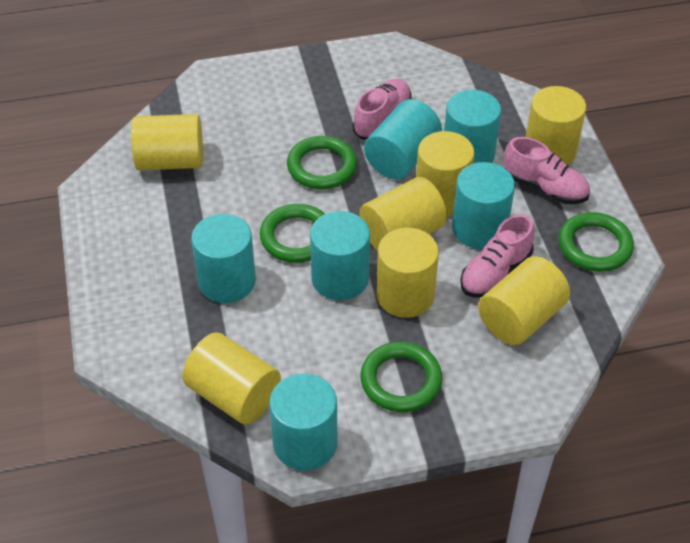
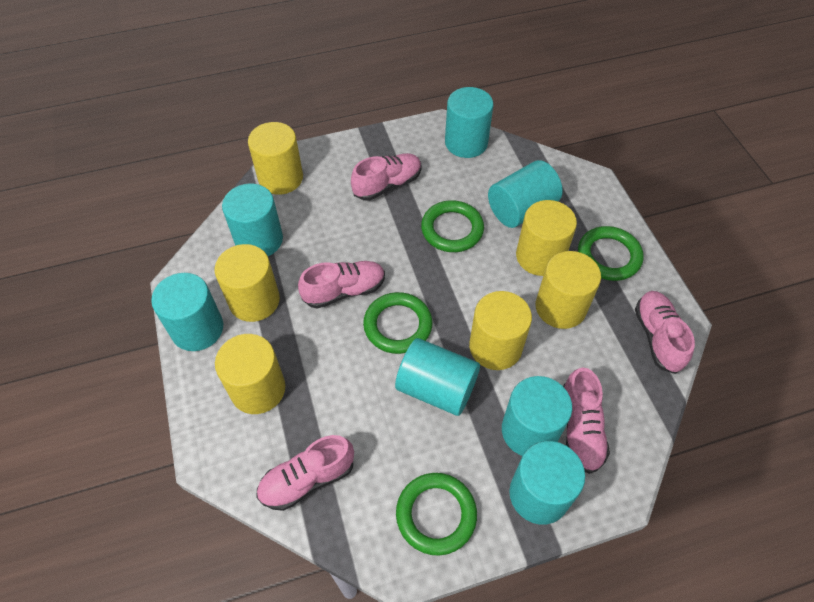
pink shoe: [353,79,411,139] [460,214,534,298] [503,137,590,204] = 3 -> [256,435,354,511] [298,261,385,309] [351,153,422,201] [563,367,610,474] [635,291,695,374] = 5
turquoise cylinder: [191,214,256,303] [269,373,337,471] [310,211,370,300] [364,99,442,179] [444,90,501,164] [452,162,515,249] = 6 -> [151,273,223,351] [222,184,283,256] [395,338,480,416] [445,87,494,158] [488,160,563,228] [502,376,572,456] [509,441,585,525] = 7
yellow cylinder: [131,114,203,170] [182,332,281,425] [359,177,447,251] [376,228,439,318] [416,131,475,216] [478,256,570,345] [526,86,586,165] = 7 -> [215,244,280,322] [215,334,285,414] [248,122,303,195] [469,291,532,370] [516,200,577,276] [536,251,601,329] = 6

